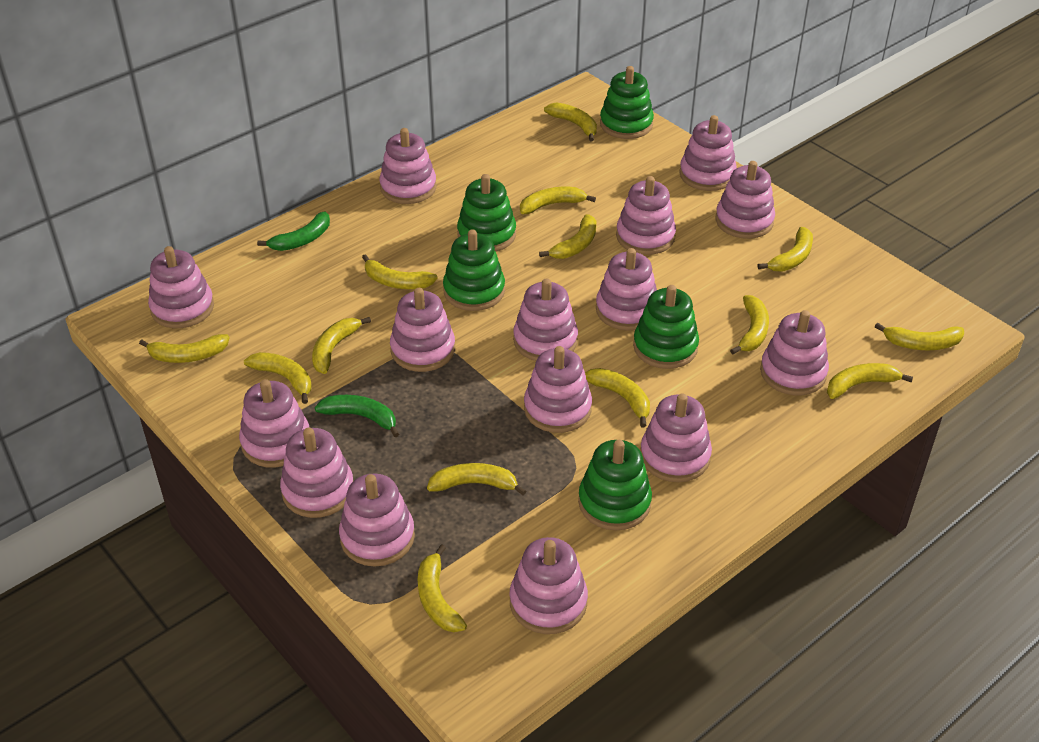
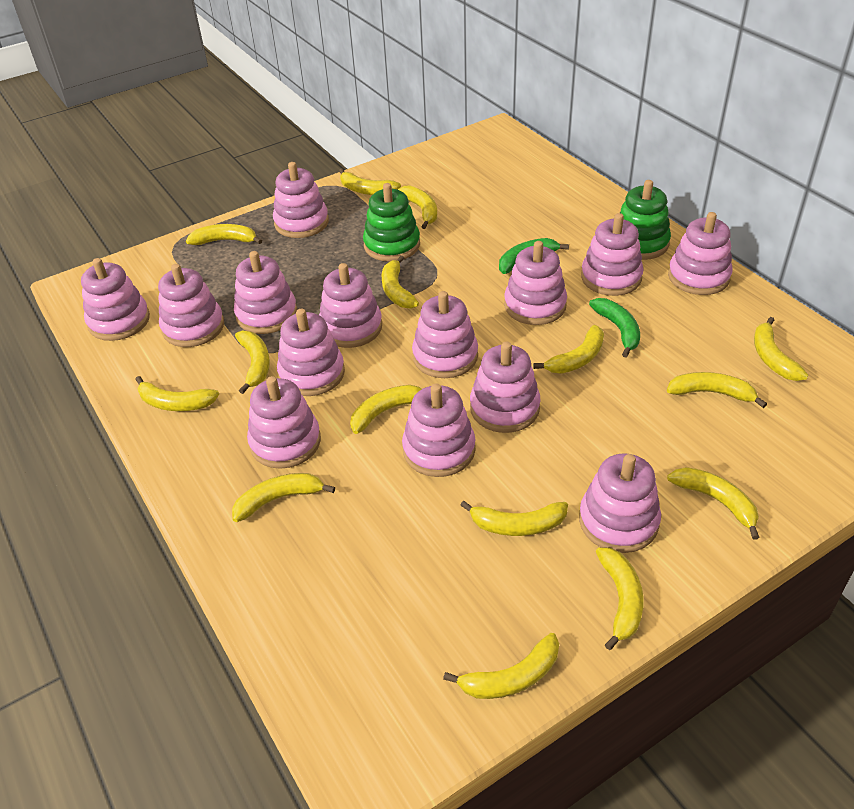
green stacking toy: [443,229,505,311] [457,174,516,252] [578,440,652,530] [600,66,654,139] [633,285,699,369] = 5 -> [363,183,420,262] [620,180,671,260] = 2
pink stacking toy: [148,246,214,328] [239,379,309,468] [280,428,353,518] [339,474,415,567] [379,128,437,204] [390,288,455,372] [509,537,588,634] [513,278,578,361] [524,346,592,433] [596,248,657,331] [616,176,676,255] [640,393,712,482] [679,115,737,191] [716,161,775,239] [760,310,829,395] = 15 -> [81,258,150,341] [158,264,224,347] [234,251,297,334] [247,376,321,469] [273,162,329,238] [277,309,345,396] [319,263,382,348] [402,383,475,477] [412,291,478,378] [470,342,541,433] [504,241,567,325] [579,454,661,553] [581,213,644,296] [668,212,733,295] = 14
yellow banana: [139,334,230,363] [244,352,311,404] [312,317,371,374] [362,254,438,289] [417,544,467,632] [427,463,526,495] [520,187,596,214] [539,214,596,259] [544,102,597,141] [585,368,650,427] [730,295,769,355] [758,227,813,271] [827,363,913,399] [875,323,964,350] = 14 -> [135,376,219,411] [186,224,262,245] [232,473,335,522] [235,331,270,394] [339,168,401,195] [350,385,421,434] [382,255,419,309] [398,185,437,229] [443,633,559,699] [460,501,568,536] [533,325,604,374] [596,547,644,650] [667,372,767,408] [667,467,760,540] [754,317,808,381] = 15

